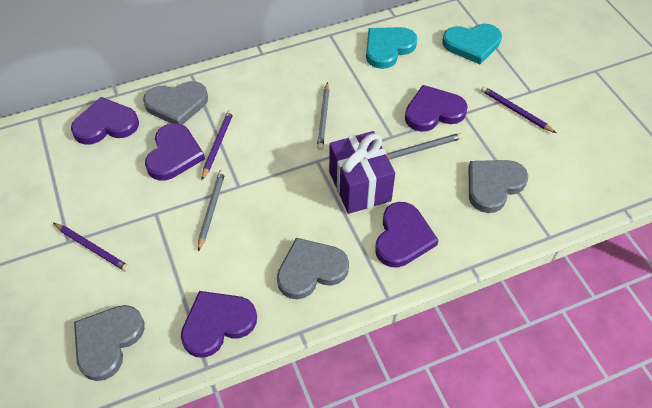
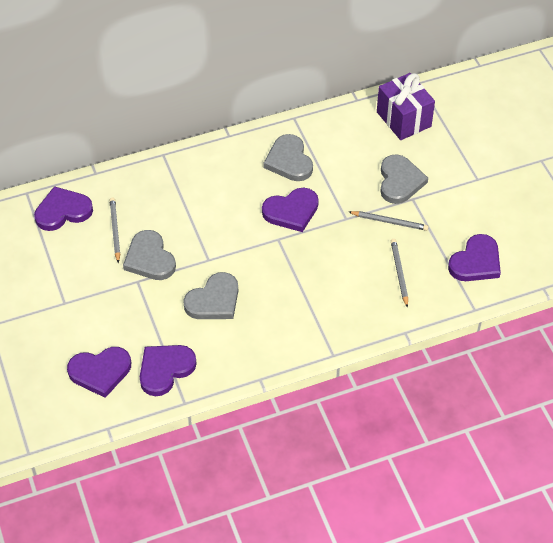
purple pencil: [53,223,130,272] [202,110,234,180] [481,86,556,133] = 3 -> none = 0
turquoise heart: [366,27,417,69] [442,24,502,64] = 2 -> none = 0

